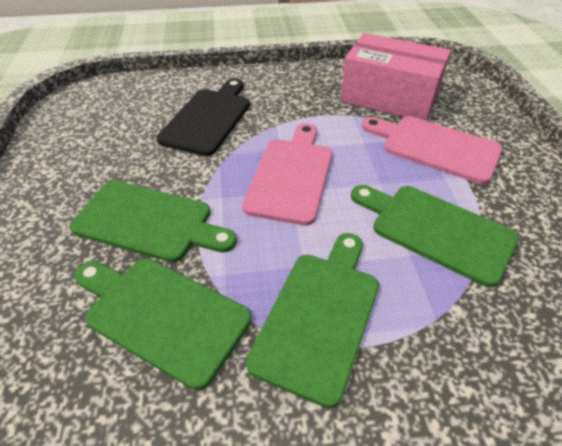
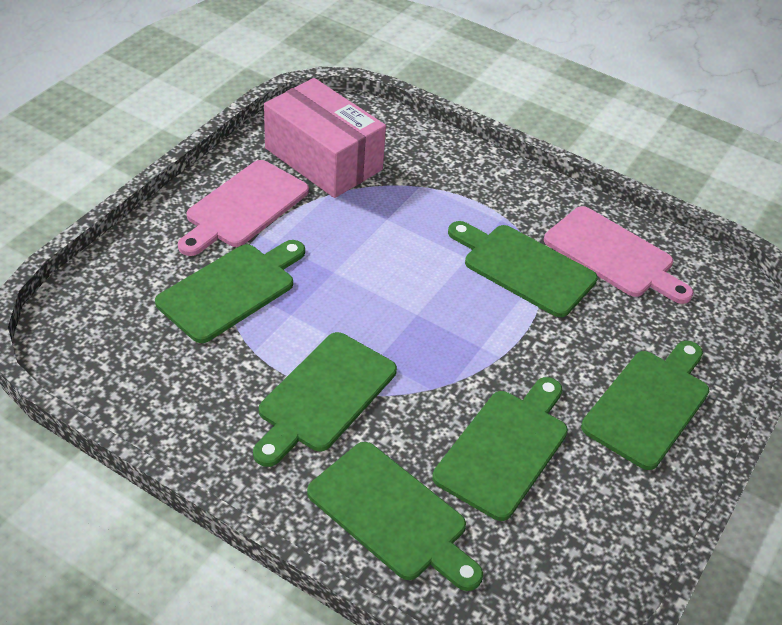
black cutting board: [156,78,250,156] = 1 -> none = 0
green cutting board: [69,181,237,262] [75,258,252,390] [246,233,379,408] [351,185,519,287] = 4 -> [155,240,305,343] [253,332,397,467] [307,442,483,591] [432,377,568,521] [448,221,598,317] [581,341,709,470] = 6

